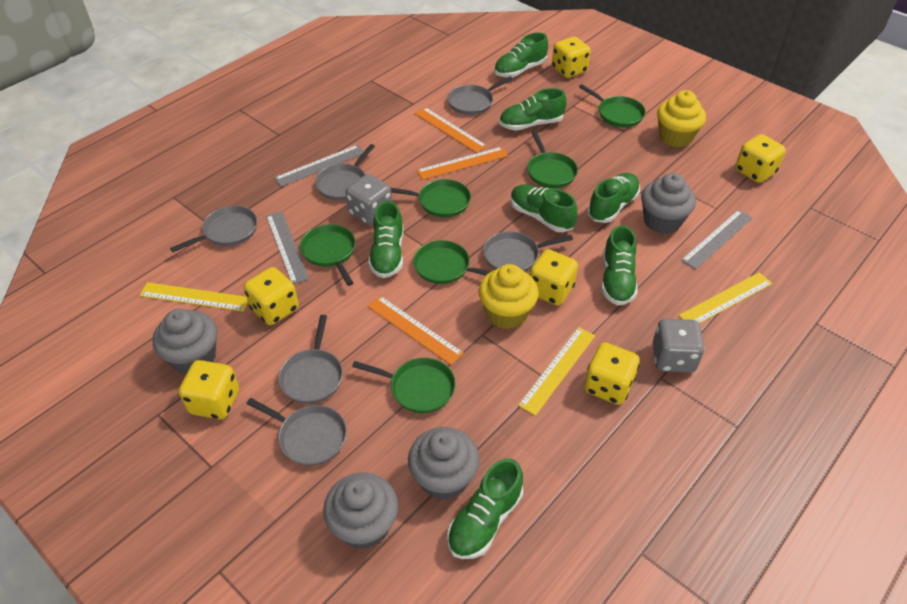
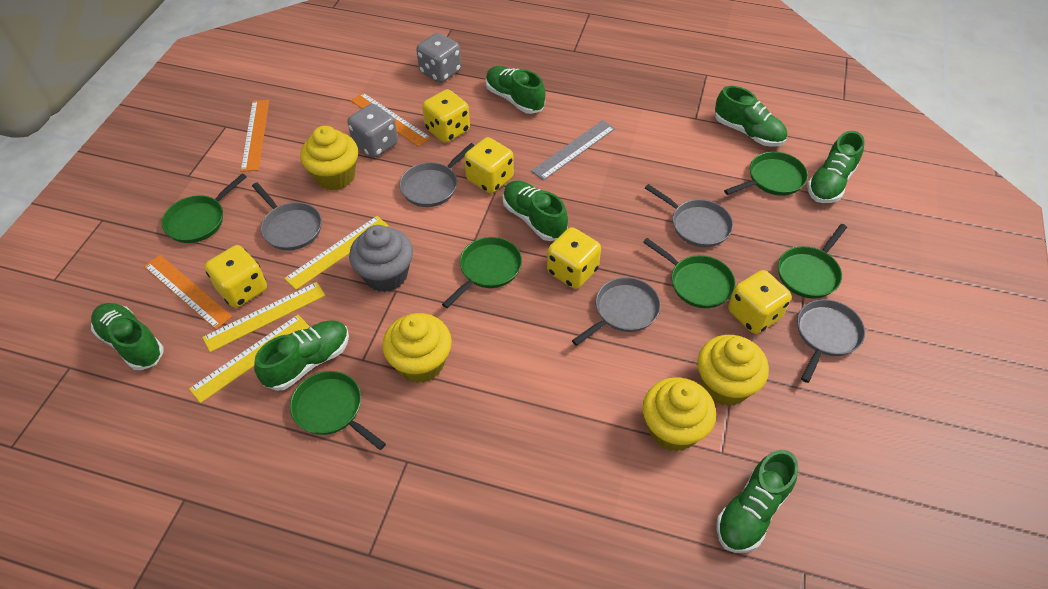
grey cupcake: [152,309,217,375] [323,472,398,549] [408,427,480,500] [641,173,696,234] = 4 -> [349,225,413,292] = 1
grey pan: [170,206,257,252] [247,398,347,466] [278,315,343,404] [315,144,375,201] [447,76,513,115] [483,231,573,271] = 6 -> [252,183,322,251] [399,143,475,207] [572,277,661,346] [645,184,733,247] [797,299,865,383] = 5
grey ruler: [266,211,309,284] [274,145,364,187] [681,210,753,269] = 3 -> [531,120,615,180] = 1
yellow cupcake: [479,264,539,329] [657,90,706,147] = 2 -> [300,126,358,190] [382,313,452,383] [643,377,716,452] [697,335,769,406] = 4
yellow dice: [179,360,239,419] [244,267,299,325] [530,249,578,306] [552,37,591,78] [584,342,640,405] [735,134,786,183] = 6 -> [205,245,267,308] [422,89,470,143] [464,137,514,194] [547,227,601,289] [728,270,792,334] = 5

